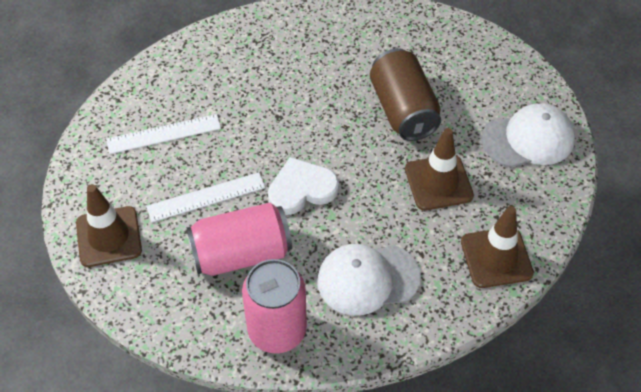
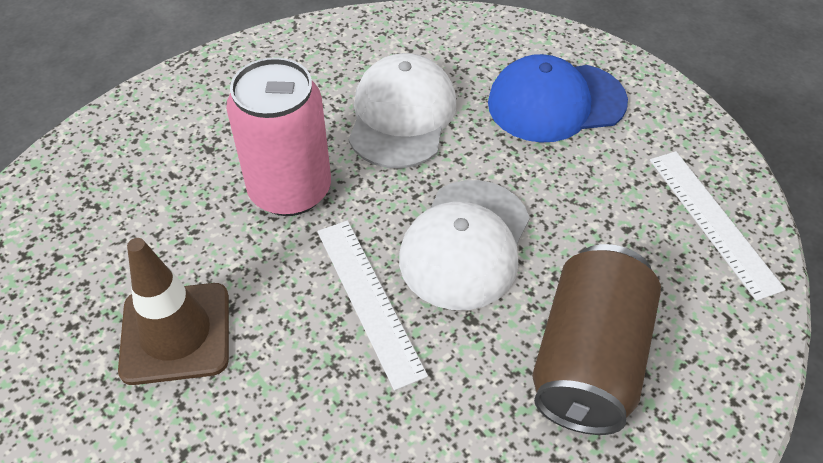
blue cap: none = 0 -> [488,54,628,143] = 1
brown traffic cone: [76,184,142,267] [405,128,474,211] [461,206,534,288] = 3 -> [118,238,229,385] = 1
pink can: [186,203,292,276] [242,259,307,353] = 2 -> [226,57,331,216] = 1
white heart: [268,157,339,215] = 1 -> none = 0

